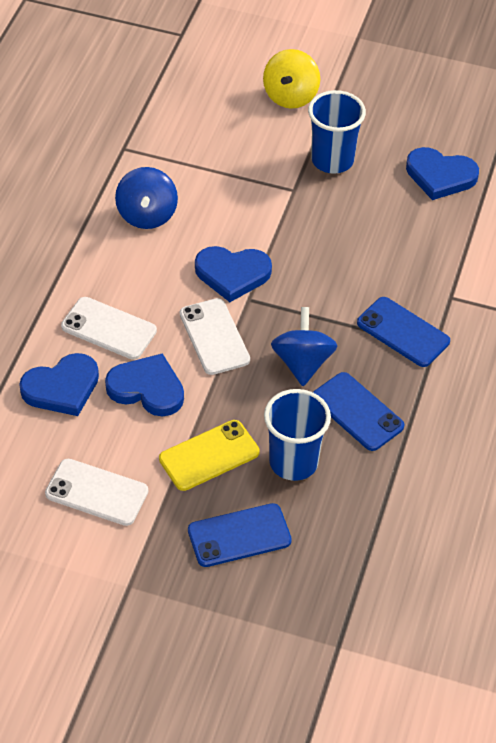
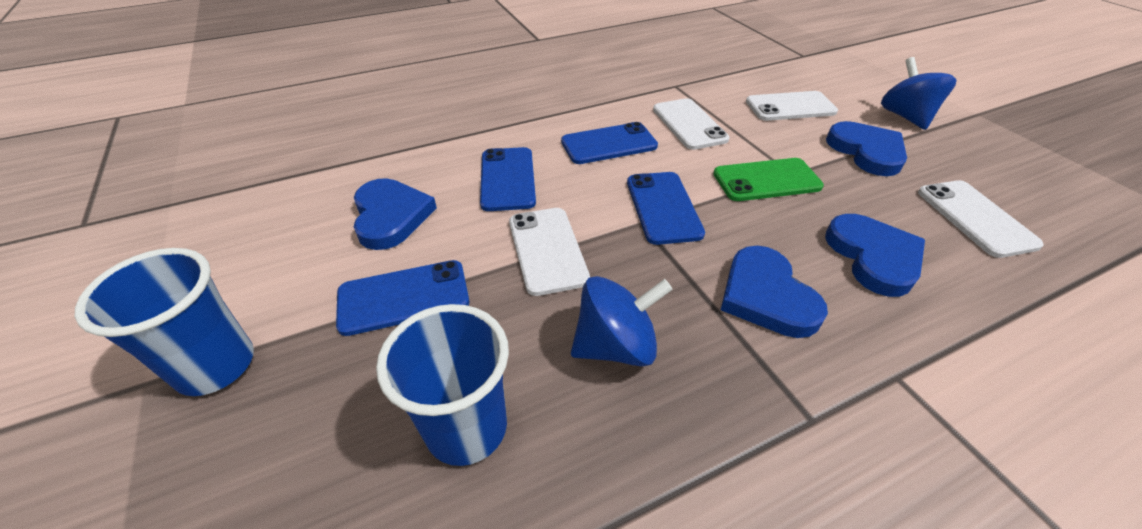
blue phone: [188,503,292,567] [313,372,404,451] [357,297,450,367] = 3 -> [336,260,469,336] [480,147,536,211] [561,122,658,164] [627,172,705,245] = 4
green phone: none = 0 -> [713,158,824,201] = 1
white phone: [45,459,148,526] [61,297,157,360] [180,298,250,375] = 3 -> [509,208,590,296] [653,98,730,150] [746,91,838,121] [918,180,1044,258] = 4
yellow phone: [159,420,260,491] = 1 -> none = 0
yellow spinning top: [263,49,320,109] = 1 -> none = 0

